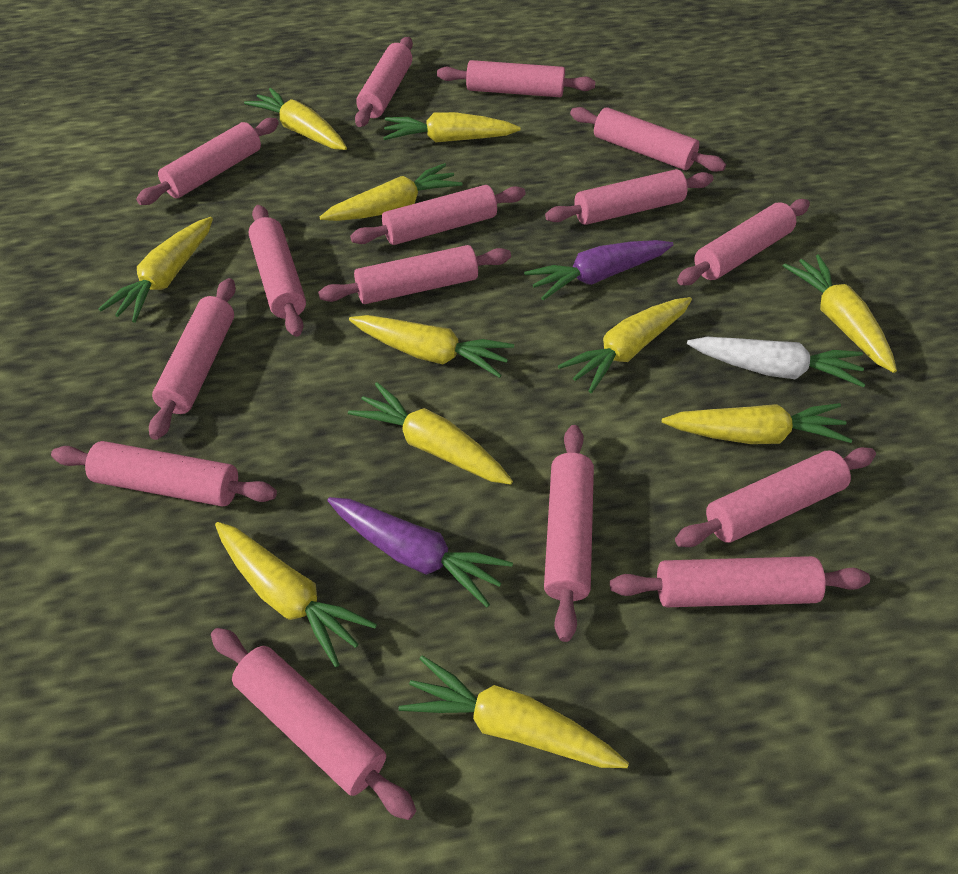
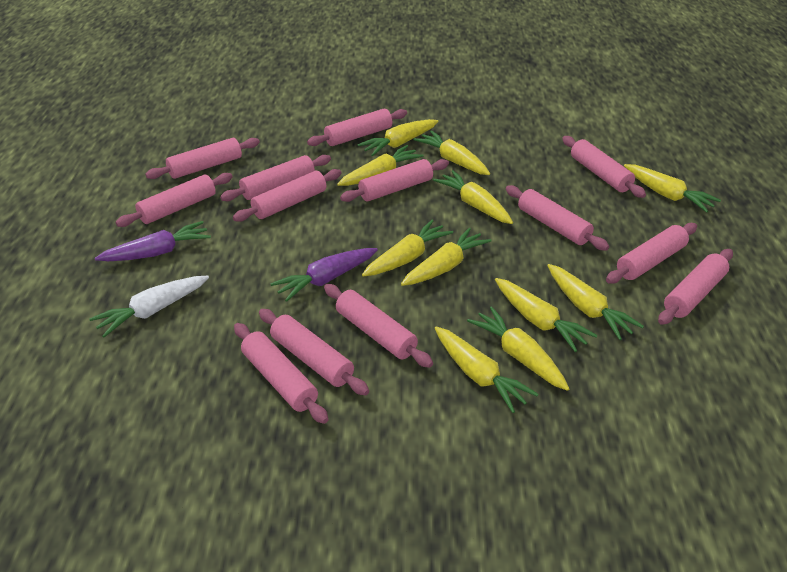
pink rolling pin: [51,441,277,507] [136,118,279,205] [149,278,236,440] [211,628,416,820] [249,205,306,337] [318,245,511,304] [350,185,526,245] [355,37,413,127] [437,60,596,97] [544,425,594,642] [545,169,713,225] [570,107,726,172] [610,556,870,607] [675,447,876,547] [677,199,810,285] = 15 -> [115,173,233,227] [145,138,260,179] [220,155,331,201] [233,169,342,222] [234,323,329,424] [259,309,369,395] [307,109,407,146] [324,284,433,368] [340,159,449,202] [506,185,609,251] [562,136,646,198] [606,223,697,284] [658,249,733,325] = 13

